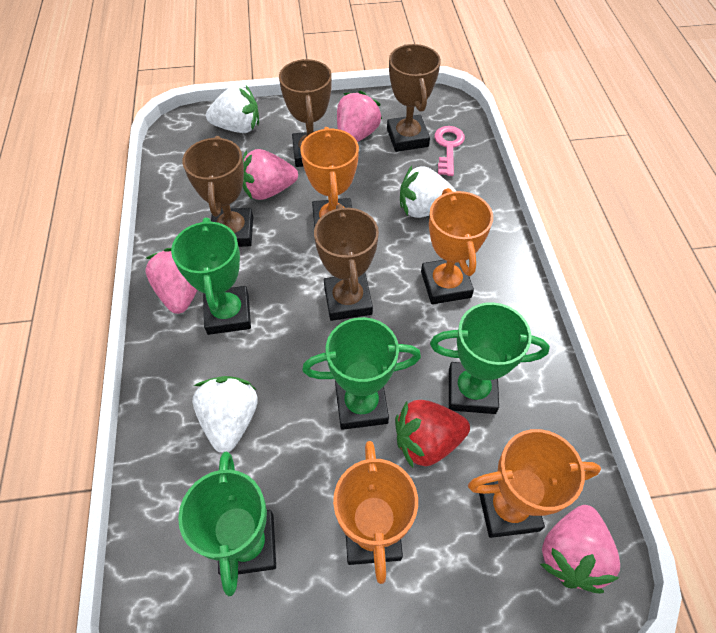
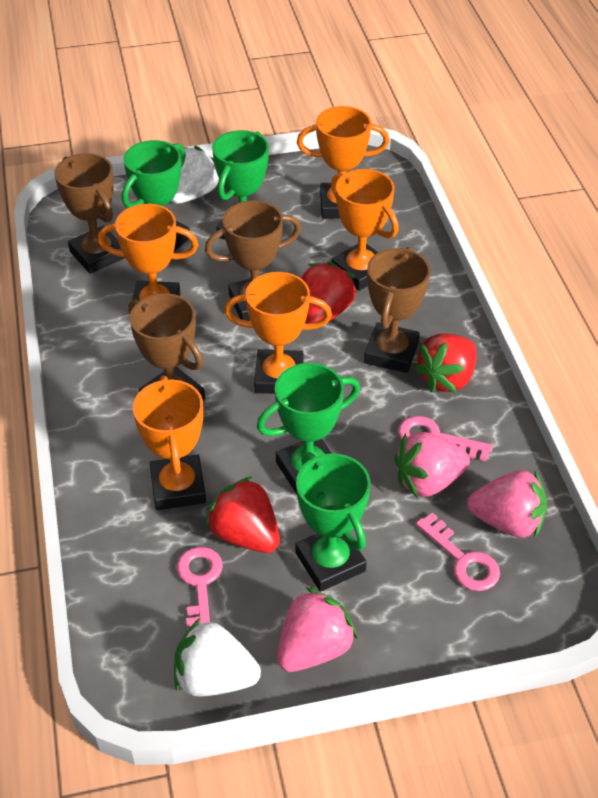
orange trophy: [300,127,359,227] [333,441,418,584] [421,188,493,304] [468,429,601,538] = 4 -> [98,204,198,301] [133,376,206,510] [224,272,332,394] [297,106,389,219] [331,169,399,291] = 5
pink key: [434,126,465,176] = 1 -> [177,547,223,631] [398,416,493,461] [416,512,500,591] = 3
pink strawberry: [145,248,197,314] [243,149,298,200] [337,91,382,142] [540,505,620,594] = 4 -> [277,587,357,672] [394,432,470,498] [467,470,547,538] = 3
red strawberry: [395,400,470,468] = 1 -> [205,476,280,553] [301,262,357,323] [413,334,477,393] = 3
white strawberry: [193,376,258,453] [206,85,259,133] [400,166,456,218] = 3 -> [171,146,219,204] [174,617,261,696] = 2

